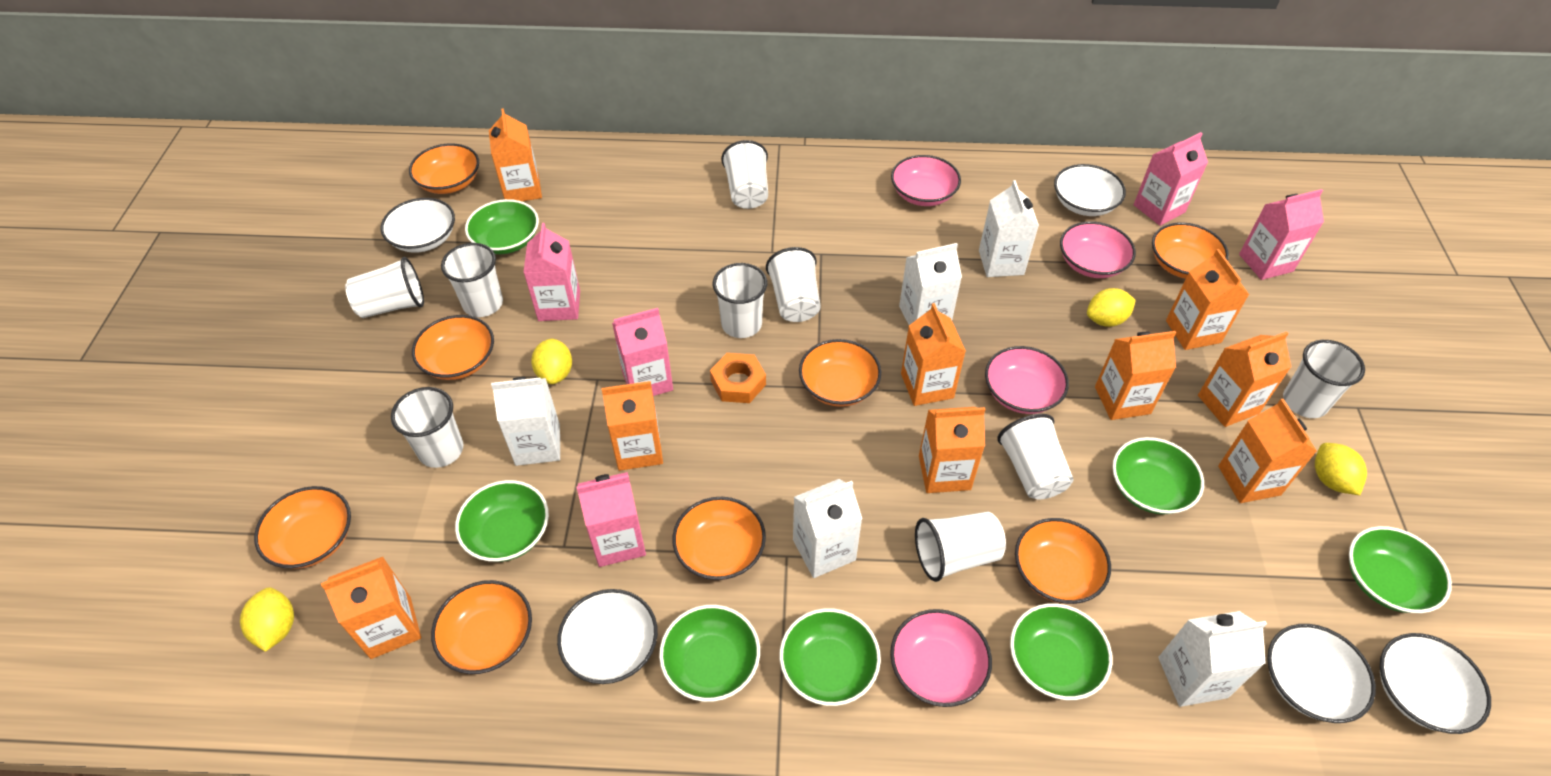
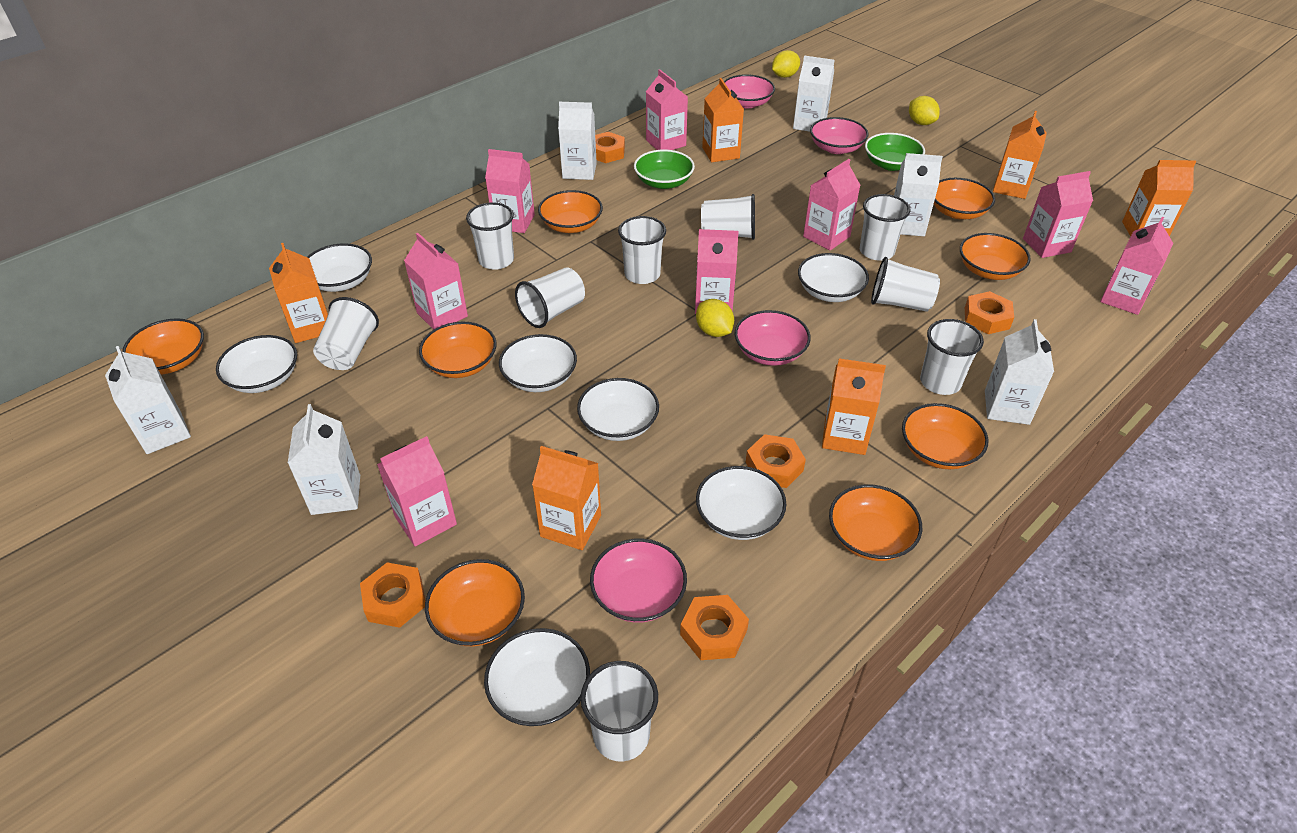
green bowl: [455,480,549,562] [465,199,539,254] [659,605,760,702] [780,608,881,706] [1010,603,1113,700] [1112,437,1204,515] [1349,526,1452,613] = 7 -> [634,149,695,189] [865,133,925,171] = 2
orange carton: [321,557,421,659] [489,108,542,201] [601,381,663,471] [901,303,966,406] [919,407,985,493] [1095,331,1176,420] [1166,249,1249,350] [1198,332,1291,427] [1218,399,1317,503] = 9 -> [269,243,328,343] [532,446,601,550] [702,78,744,162] [822,358,886,455] [993,111,1047,199] [1122,160,1196,237] = 6
orange nut: [710,353,766,403] = 1 -> [360,562,426,628] [595,132,625,163] [680,595,749,660] [746,434,806,488] [965,291,1014,334] = 5
pink carton: [523,223,580,321] [576,472,646,567] [612,308,673,396] [1134,132,1208,226] [1239,189,1324,280] = 5 -> [377,436,457,546] [404,233,468,330] [485,149,535,233] [646,69,688,150] [695,229,739,314] [803,159,860,251] [1023,171,1093,258] [1100,217,1173,315] = 8
white bowl: [381,198,455,253] [557,589,658,684] [1054,164,1126,216] [1267,624,1376,723] [1380,633,1491,734] = 5 -> [216,335,297,393] [307,243,372,292] [484,628,590,726] [499,334,577,392] [577,378,659,441] [696,466,786,540] [798,253,869,302] = 7
white carton: [491,377,560,466] [793,479,862,578] [899,243,962,325] [979,180,1039,277] [1158,611,1267,707] = 5 -> [105,346,191,454] [288,404,360,515] [558,102,597,180] [793,56,834,132] [894,153,943,236] [985,319,1054,425] = 6
yellow lemon: [240,587,294,652] [531,338,572,384] [1087,288,1136,327] [1315,443,1367,495] = 4 -> [696,299,734,337] [772,50,800,78] [909,96,940,125] = 3

